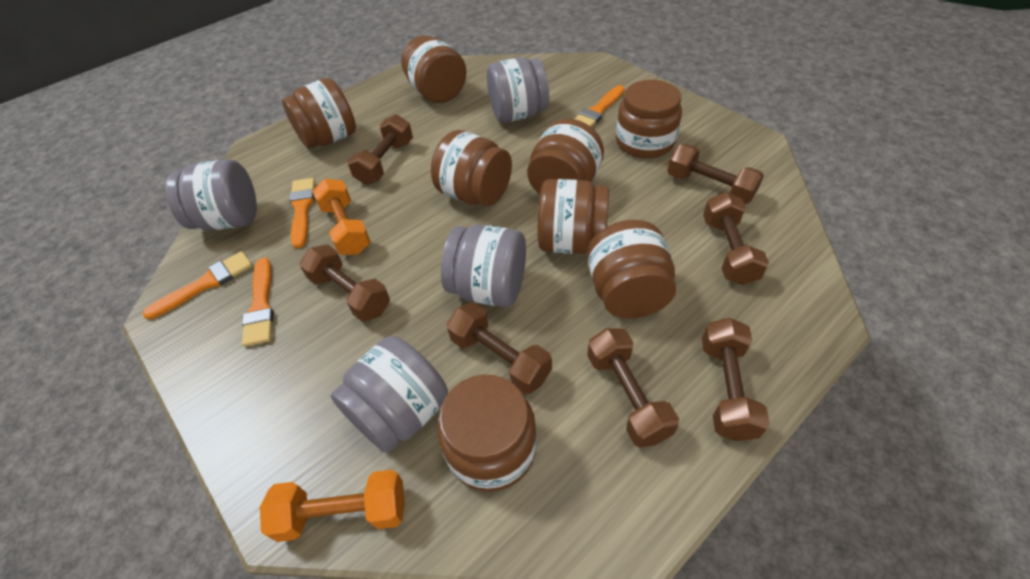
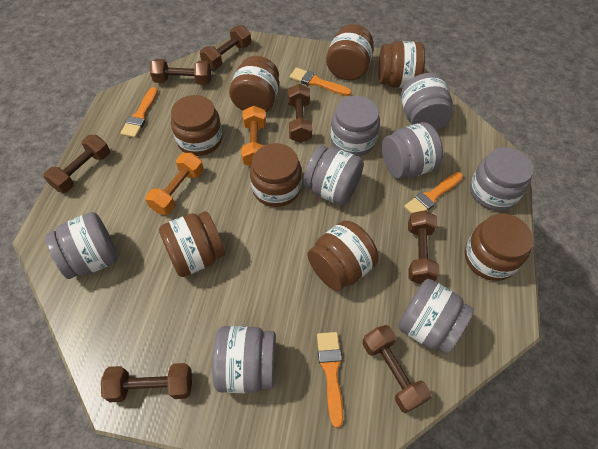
grey jar: [166,159,257,231] [330,336,448,453] [441,224,526,307] [487,57,549,123] = 4 -> [45,212,118,279] [212,326,276,393] [303,145,364,205] [330,96,380,156] [382,122,443,179] [398,279,474,355] [401,73,453,130] [470,147,533,211] = 8

